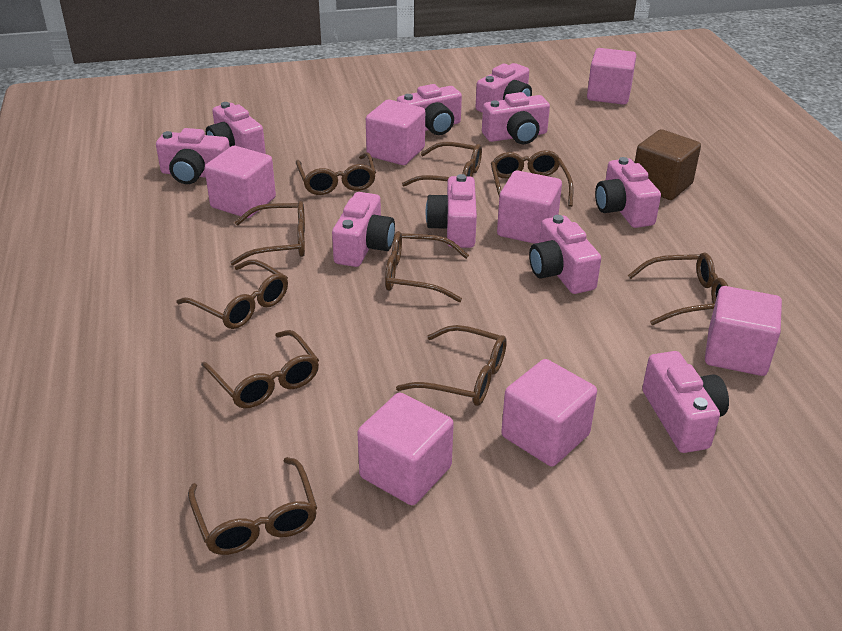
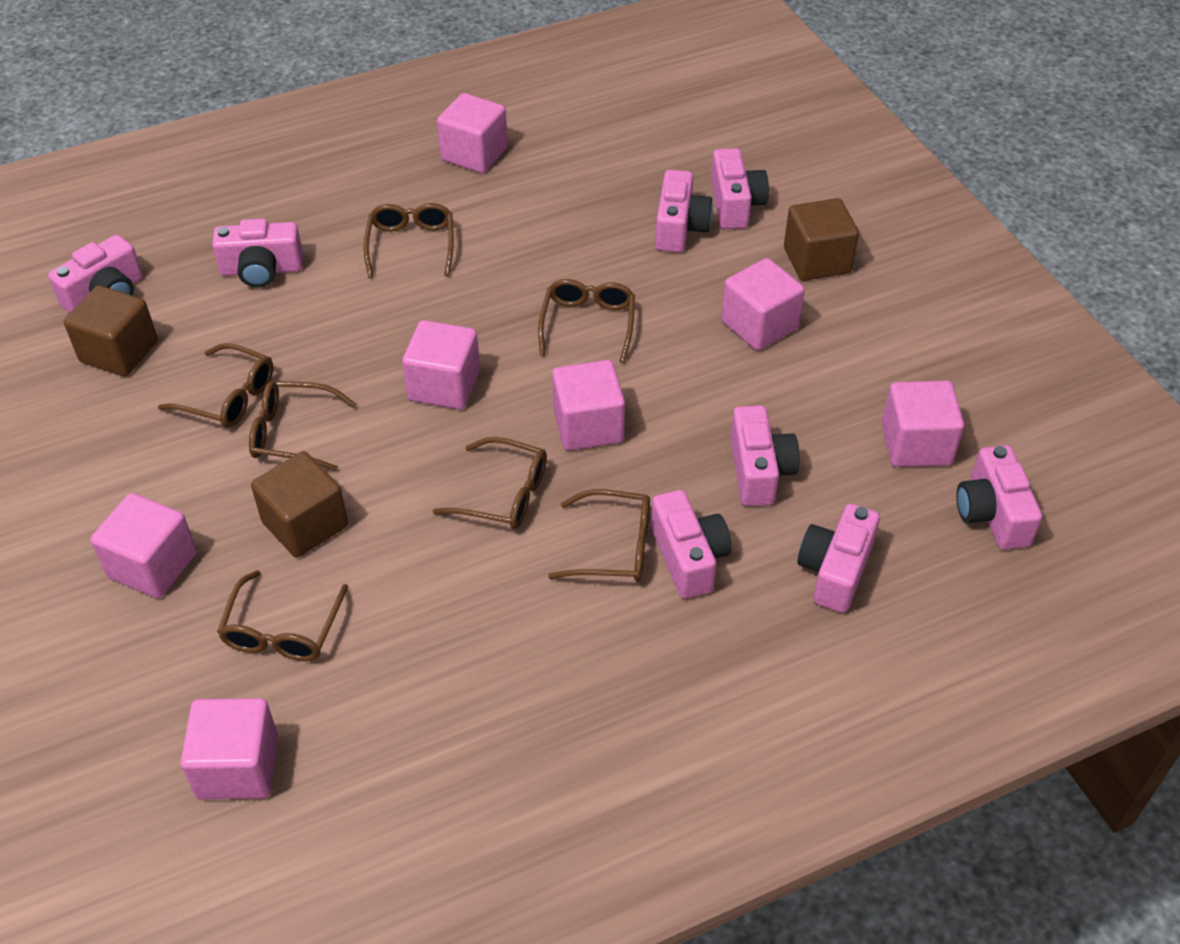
brown cube: [635,129,701,200] = 1 -> [64,285,158,377] [251,451,348,558] [784,198,859,281] = 3
brown glasses: [177,259,288,329] [188,457,317,555] [201,330,319,409] [230,201,305,265] [296,152,376,195] [385,231,469,302] [396,325,507,406] [402,142,482,186] [491,150,573,207] [628,252,728,325] = 10 -> [158,343,274,428] [217,570,348,661] [249,381,356,471] [363,203,454,278] [433,437,547,529] [538,279,635,363] [548,489,650,582] = 7
pink camera: [156,128,230,184] [206,102,266,154] [332,192,395,267] [397,84,462,135] [426,174,477,248] [476,63,532,113] [482,92,550,144] [529,215,601,294] [595,157,661,228] [642,351,729,453] = 10 -> [48,235,143,313] [212,219,303,288] [651,490,731,599] [655,170,713,253] [711,148,769,229] [730,405,799,506] [797,503,880,613] [956,445,1042,550] = 8

